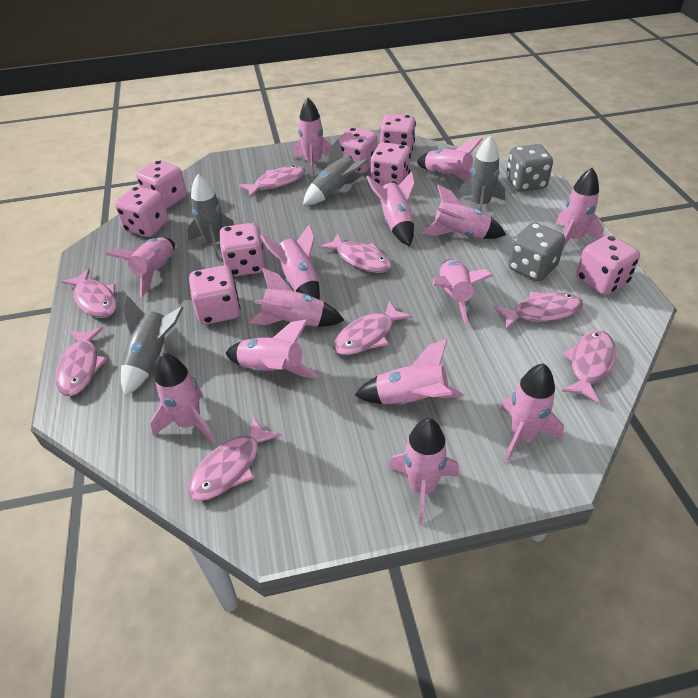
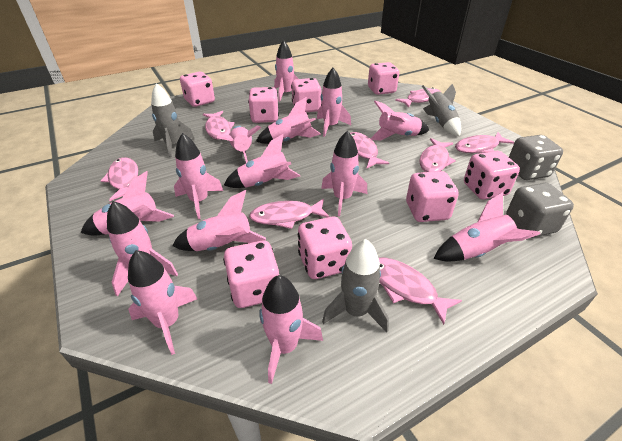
grey rocket: [121,295,183,396] [187,174,234,260] [303,139,369,205] [458,136,505,212] = 4 -> [151,83,195,158] [322,239,389,332] [422,84,461,136] = 3

